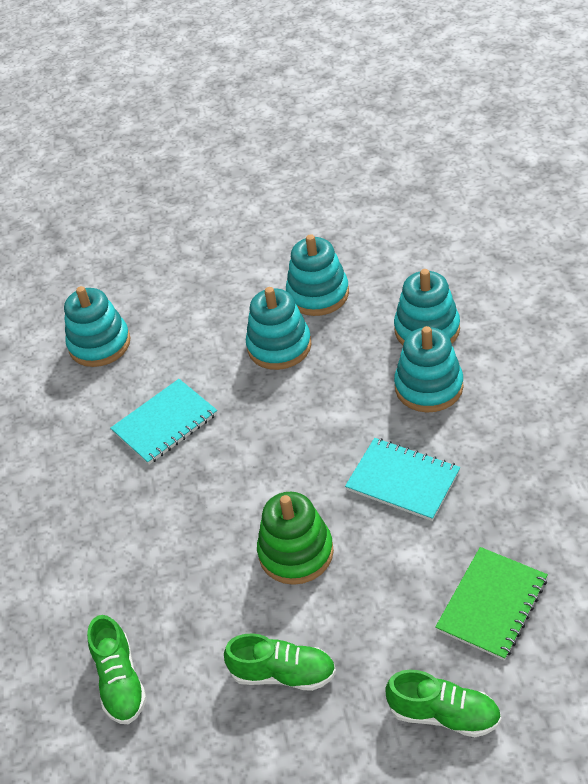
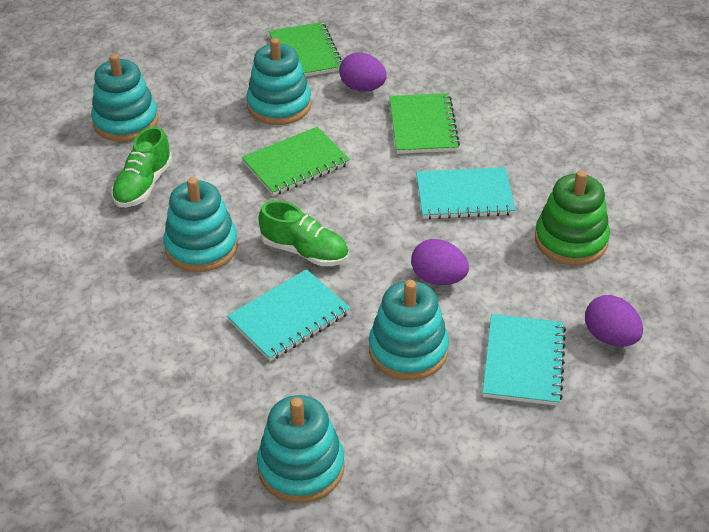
green notebook: [435,547,548,661] = 1 -> [242,127,350,196] [269,22,342,77] [389,93,460,154] = 3
green shoe: [87,615,147,724] [224,633,336,691] [385,670,501,737] = 3 -> [111,126,173,207] [258,200,349,266] = 2
purple egg: none = 0 -> [339,53,387,92] [411,239,469,285] [585,295,643,347] = 3
turquoise notebook: [110,379,217,465] [345,438,460,521] = 2 -> [227,269,351,361] [416,167,515,219] [482,314,566,406] = 3

